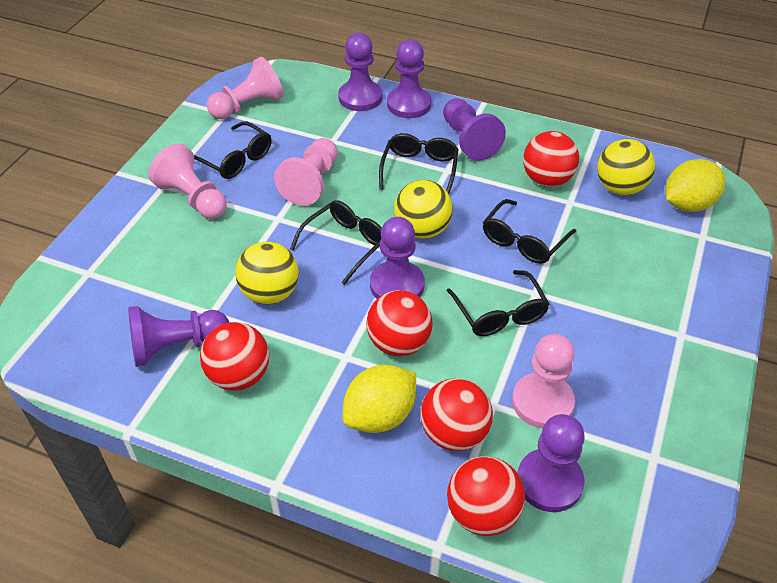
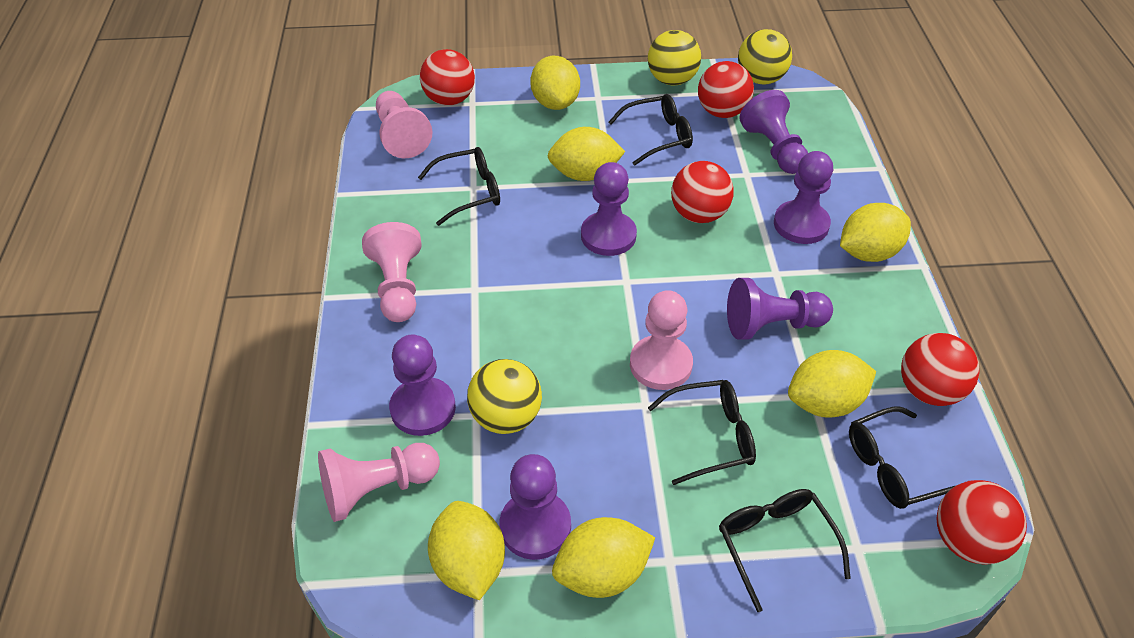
yellow lemon: [342,365,416,433] [665,159,725,212] = 2 -> [428,501,505,600] [530,56,580,110] [547,127,625,181] [552,517,655,598] [788,350,876,418] [840,203,911,262] = 6

